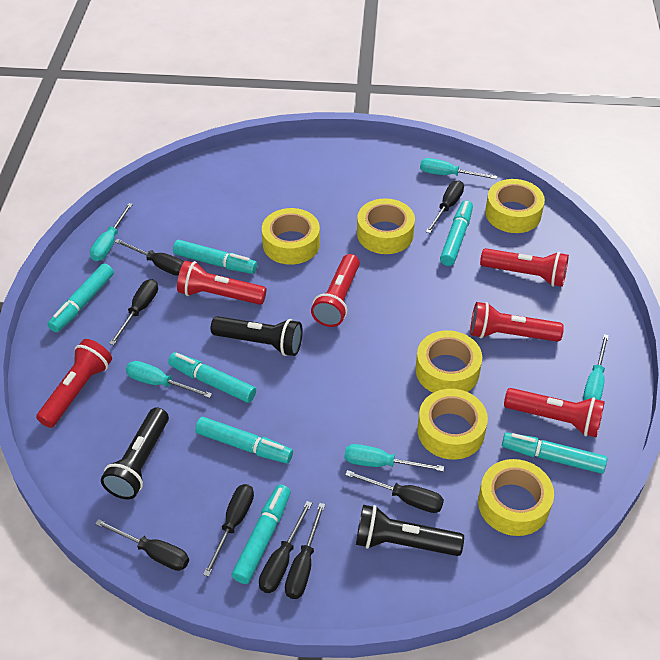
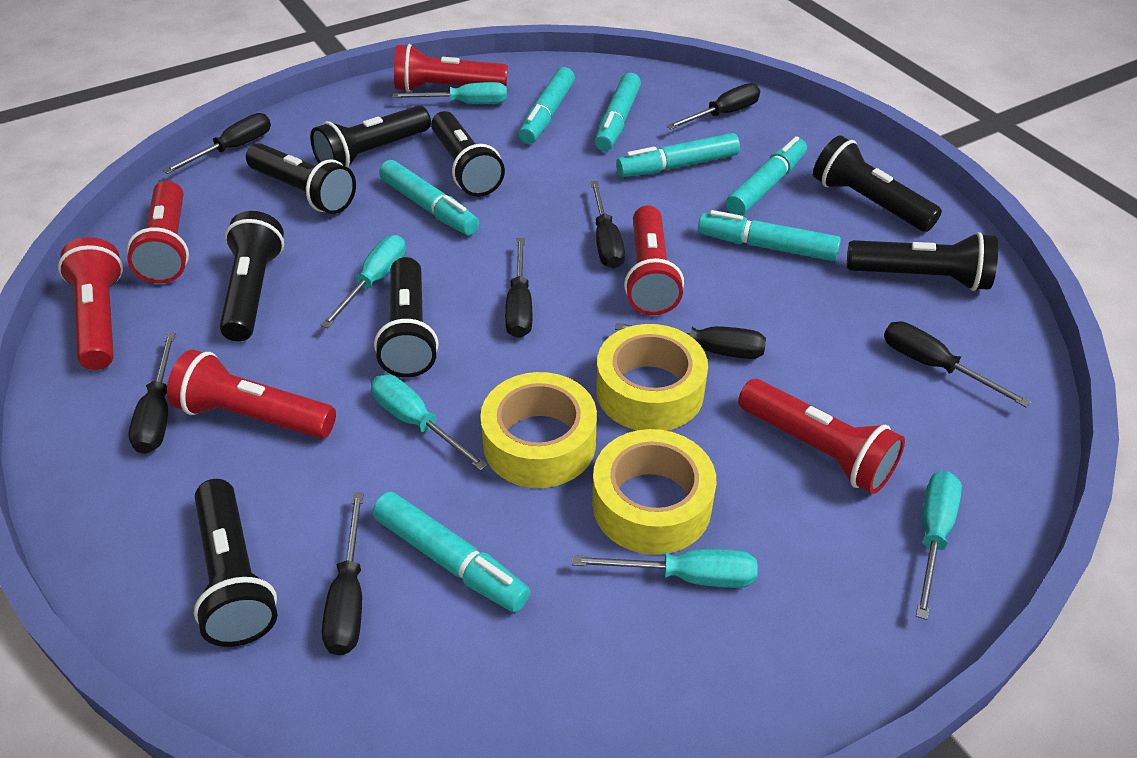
black flashlight: [101,407,169,499] [210,316,303,356] [356,505,464,556] = 3 -> [194,479,277,647] [219,211,284,342] [246,143,356,214] [310,106,431,167] [374,257,438,378] [431,111,505,197] [813,135,942,232] [847,232,998,291] = 8
yellow tape: [262,208,320,265] [357,198,415,254] [415,330,482,393] [417,389,488,460] [478,459,554,536] [485,179,545,233] = 6 -> [480,372,597,488] [592,429,716,555] [596,324,708,431] = 3

